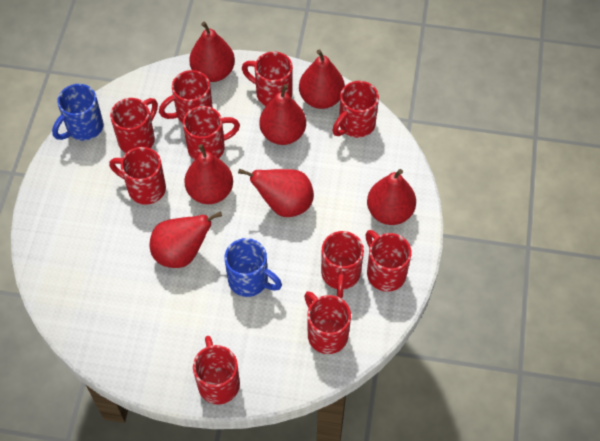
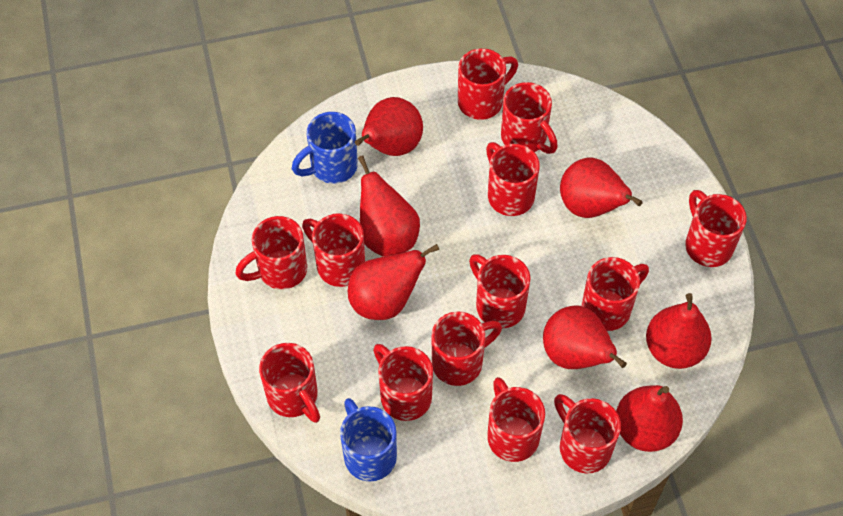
red mug: [109,147,166,205] [110,98,158,153] [159,70,213,123] [183,106,240,160] [193,336,240,405] [242,52,293,106] [304,291,351,354] [321,231,364,299] [332,81,379,138] [365,230,412,292] = 10 -> [235,216,307,289] [259,343,320,423] [302,213,365,287] [373,344,433,421] [432,312,502,386] [458,48,518,120] [469,254,530,328] [486,142,540,216] [487,377,545,462] [501,82,558,154] [554,394,621,473] [582,257,649,331] [685,190,747,267] = 13

